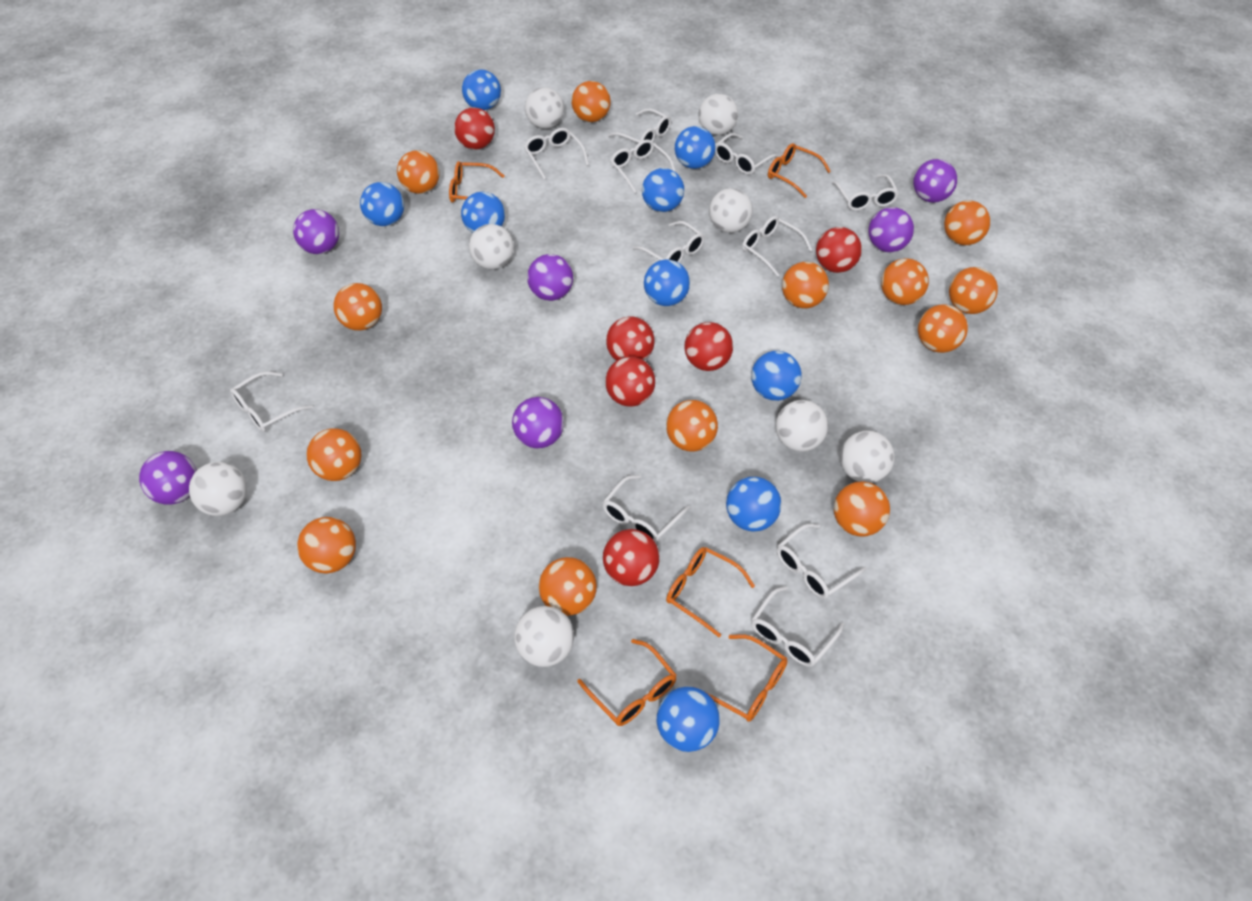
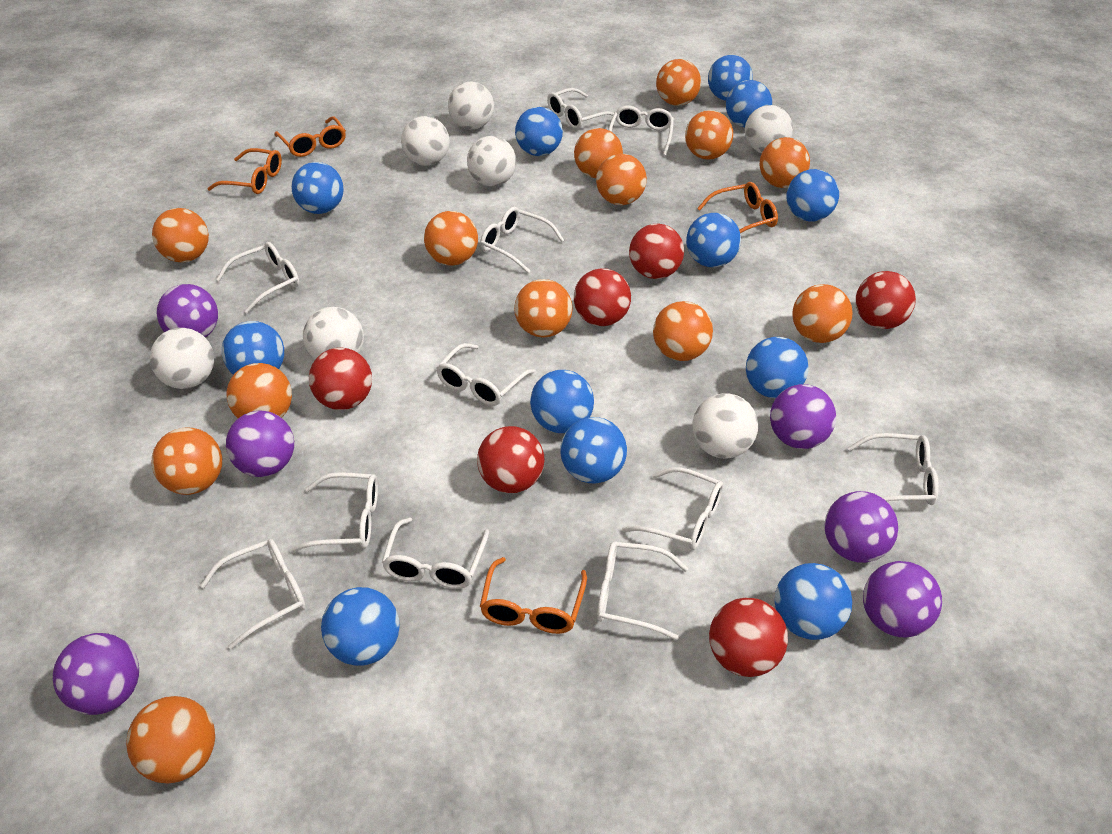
blue ball: [360,182,404,226] [461,192,505,233] [462,69,501,110] [642,168,684,212] [644,260,690,306] [657,687,720,752] [675,126,716,169] [726,477,781,532] [751,351,802,401] = 9 -> [222,321,284,375] [291,162,344,214] [321,587,400,666] [515,107,563,156] [530,370,594,433] [560,417,627,483] [686,213,741,268] [708,55,753,101] [726,80,772,127] [746,337,809,398] [775,563,852,640] [787,169,839,221] = 12
orange glasses: [449,161,504,203] [577,639,677,726] [666,547,755,637] [695,634,788,722] [768,143,831,198] = 5 -> [207,148,282,194] [275,116,346,157] [480,557,587,634] [697,182,778,233] = 4
white ball: [189,462,247,516] [469,224,514,270] [514,606,574,667] [525,87,564,129] [698,94,738,135] [709,188,753,233] [776,400,828,452] [840,431,895,483] = 8 -> [150,328,214,389] [303,307,364,360] [401,116,450,166] [448,82,494,129] [467,136,516,187] [692,393,758,459] [745,105,793,153] = 7

